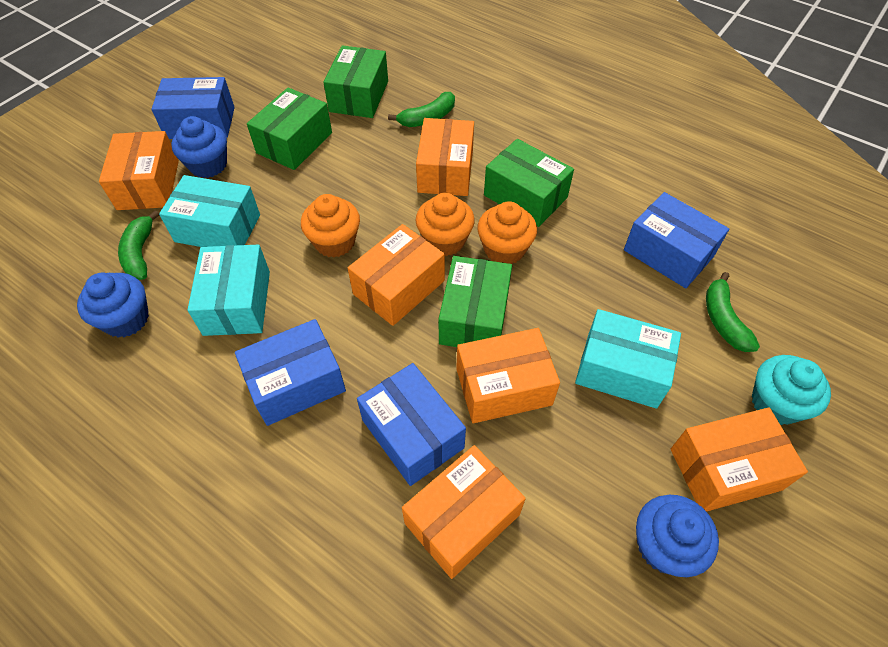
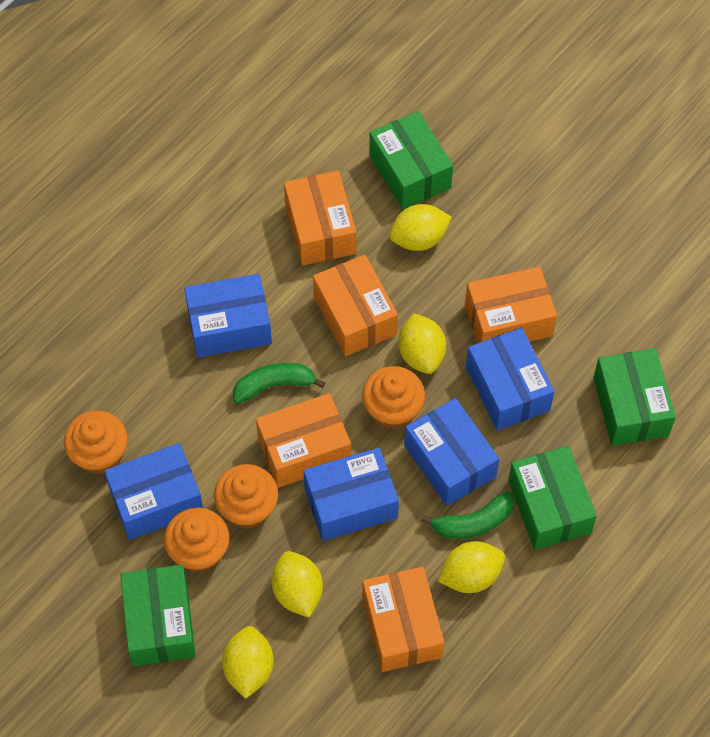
blue box: [151,77,235,139] [235,319,346,426] [357,363,466,486] [624,192,729,288] = 4 -> [104,443,203,540] [184,274,272,358] [303,448,399,541] [404,398,499,506] [466,327,554,431] = 5
blue cupcake: [77,273,149,338] [171,116,227,178] [636,495,719,577] = 3 -> none = 0
green banana: [118,210,159,280] [388,92,455,127] [706,272,760,352] = 3 -> [233,363,326,403] [421,491,514,539] = 2
orange box: [99,131,179,210] [348,224,445,326] [402,445,526,579] [416,118,474,196] [456,328,560,423] [671,407,808,512] = 6 -> [256,393,351,488] [284,171,357,265] [313,254,398,356] [362,567,444,672] [465,267,557,343] = 5
orange cupcake: [301,194,360,258] [416,193,475,256] [478,201,537,264] = 3 -> [64,411,128,474] [164,508,230,573] [214,464,278,529] [362,366,425,430] = 4
turquoise box: [159,175,260,247] [187,245,270,336] [575,309,681,409] = 3 -> none = 0
turquoise cupcake: [752,355,831,425] = 1 -> none = 0
yellow lemon: none = 0 -> [222,626,274,699] [272,551,323,618] [389,204,452,251] [398,313,446,374] [438,541,505,593] = 5

